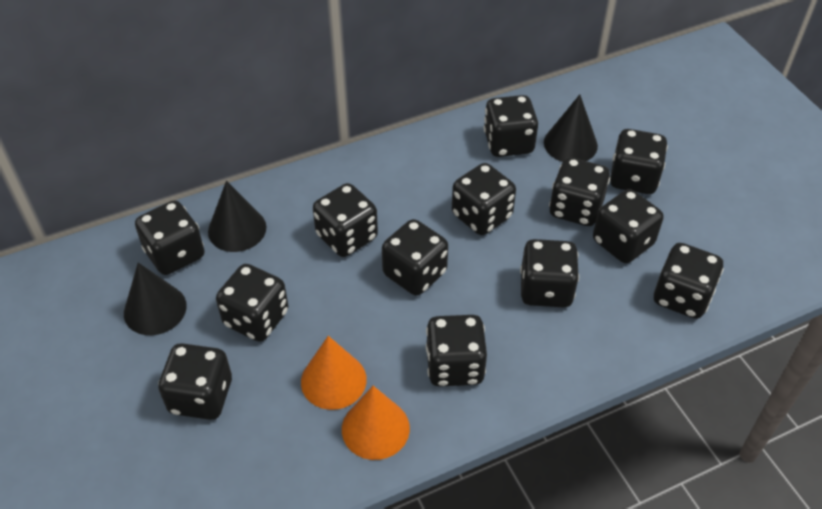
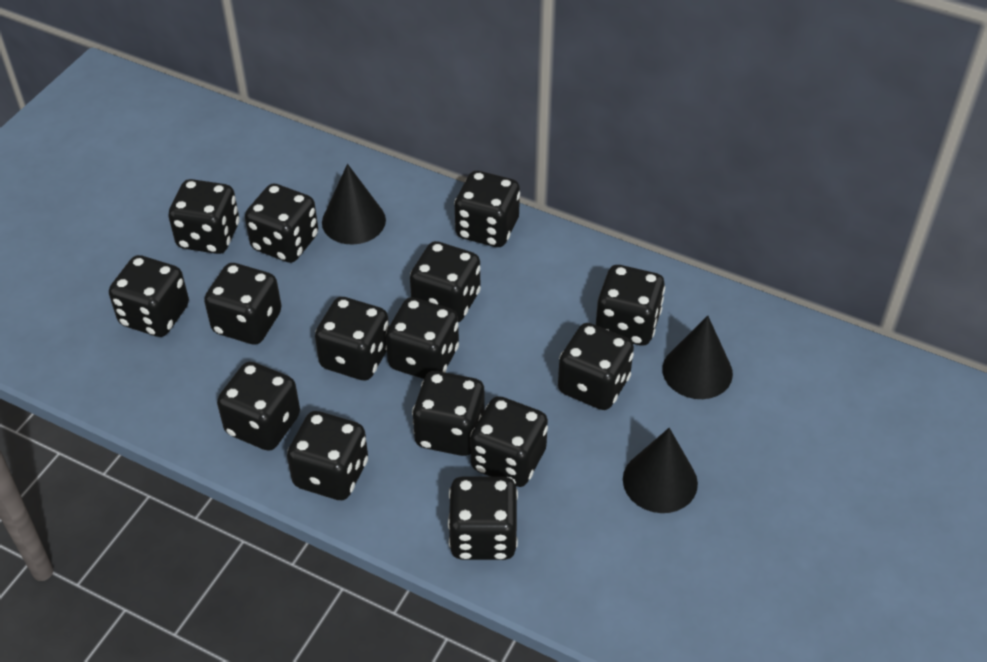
black dice: [135,200,205,275] [158,343,232,420] [216,264,288,342] [313,183,378,257] [382,219,448,296] [426,315,487,387] [452,163,516,235] [484,95,538,157] [520,239,579,307] [549,157,610,226] [593,189,663,263] [610,129,668,194] [654,243,724,319] = 13 -> [109,255,189,337] [168,179,240,254] [204,263,281,345] [217,362,300,451] [245,184,318,263] [287,411,368,500] [315,297,389,381] [386,297,459,379] [410,241,481,322] [412,371,485,456] [448,476,518,560] [454,171,520,247] [470,396,548,487] [558,323,634,410] [596,265,665,346] = 15
orange cone: [301,336,367,410] [342,386,410,460] = 2 -> none = 0

